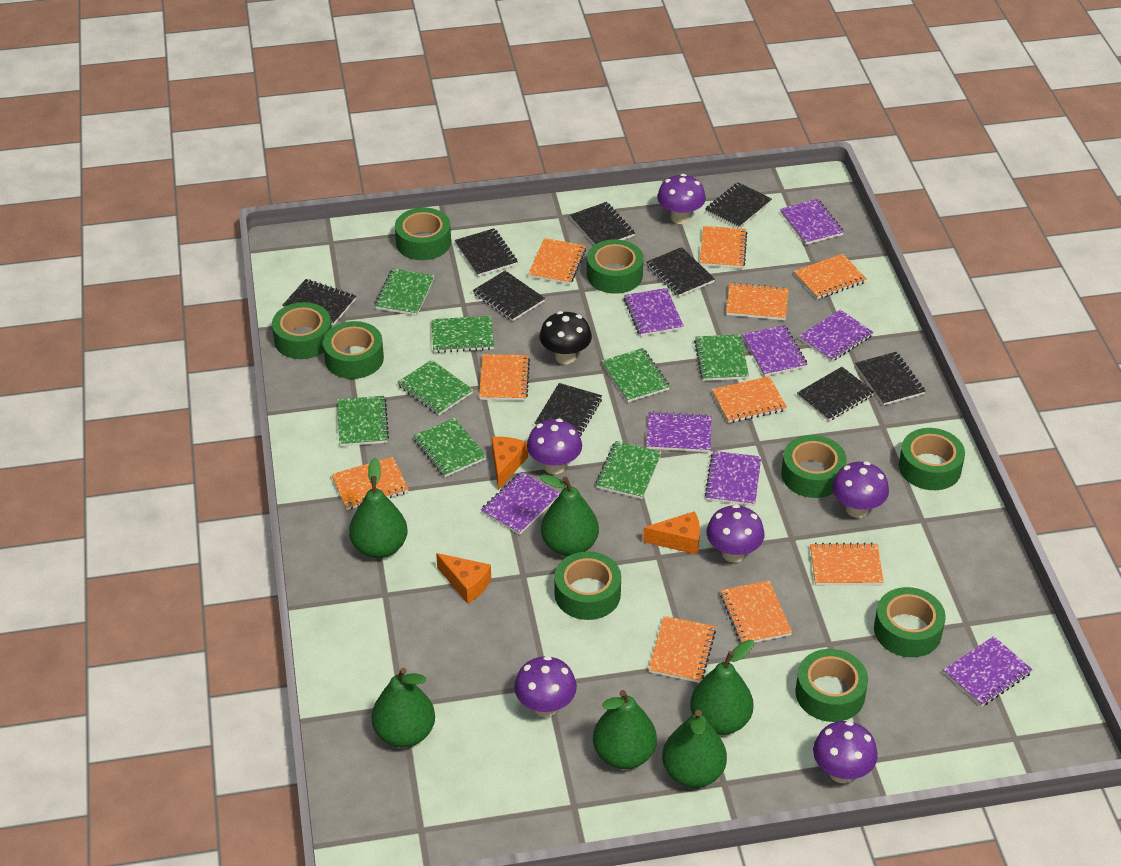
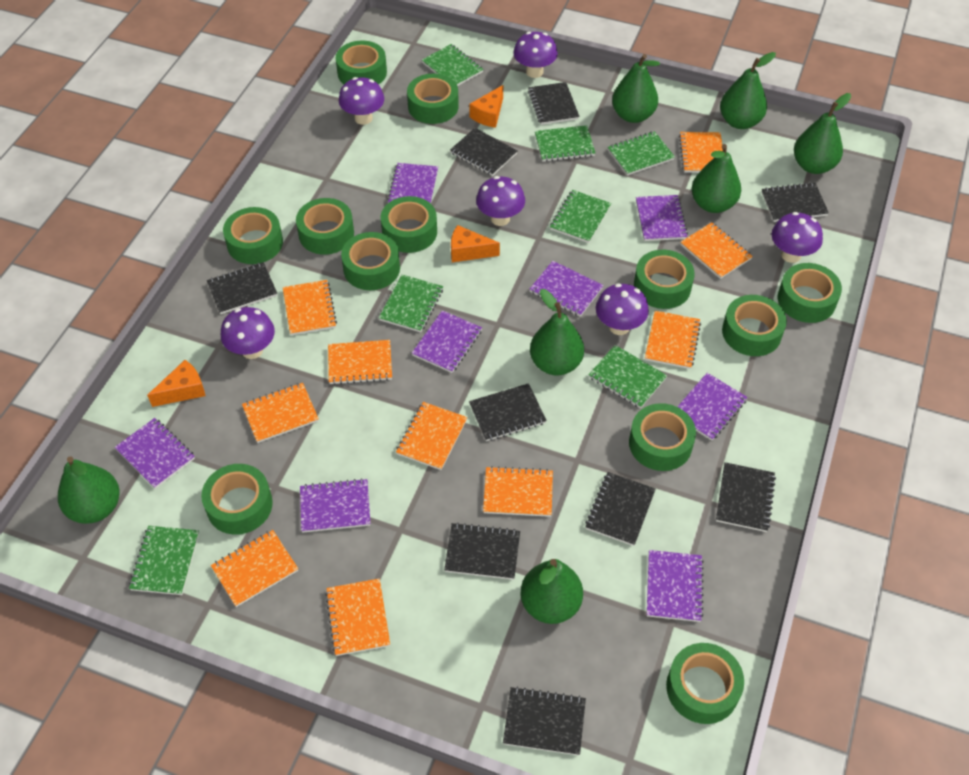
black mushroom: [539,311,592,364] = 1 -> none = 0
green notebook: [337,396,389,447] [374,268,435,316] [397,360,473,415] [413,418,487,477] [431,316,494,353] [596,441,662,499] [602,348,670,402] [694,334,749,381] = 8 -> [129,526,199,595] [379,274,443,332] [422,44,483,86] [535,125,595,162] [550,190,611,243] [588,345,667,408] [608,131,675,176] = 7
green pear: [349,458,408,558] [371,668,435,748] [540,474,599,556] [593,690,657,769] [662,710,727,788] [690,640,754,735] = 6 -> [58,456,119,524] [521,559,583,624] [530,289,584,375] [612,54,660,123] [692,144,741,213] [720,52,776,129] [794,93,851,174] = 7
green tape: [272,302,332,359] [323,321,384,379] [395,208,451,260] [554,551,621,620] [587,239,644,294] [781,435,847,498] [795,649,868,722] [874,587,946,657] [899,428,965,490] = 9 -> [201,464,273,535] [223,207,283,264] [296,198,354,255] [336,41,387,84] [341,232,400,290] [381,196,437,253] [407,74,459,124] [629,403,696,471] [634,250,695,309] [666,643,744,724] [722,295,787,356] [778,263,842,323] = 12

